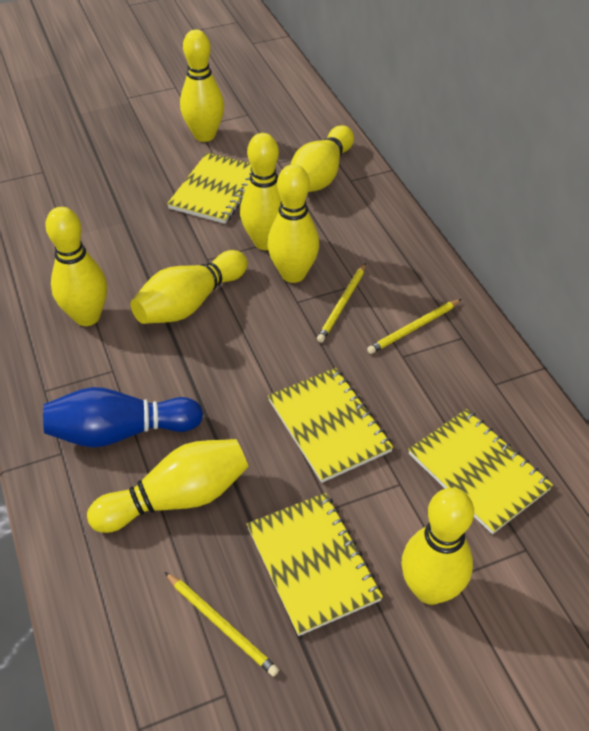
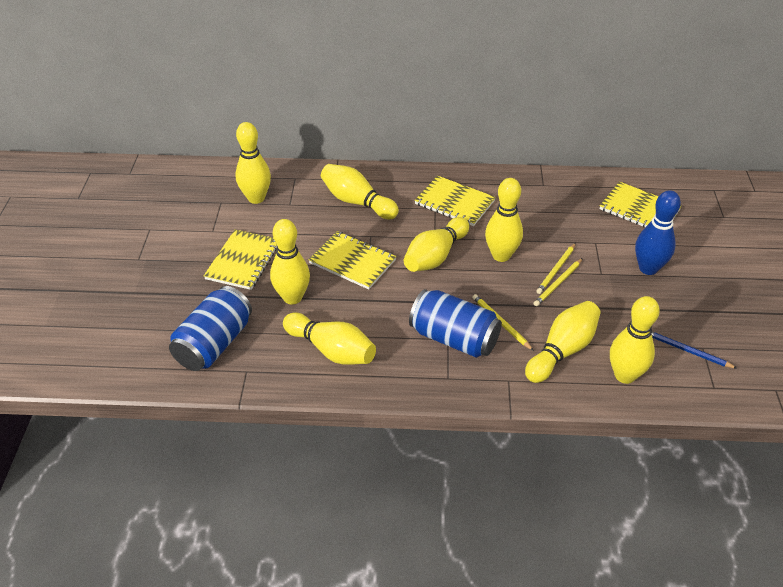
blue can: none = 0 -> [169,286,252,371] [409,289,502,358] = 2
blue pencil: none = 0 -> [652,332,738,369] = 1

